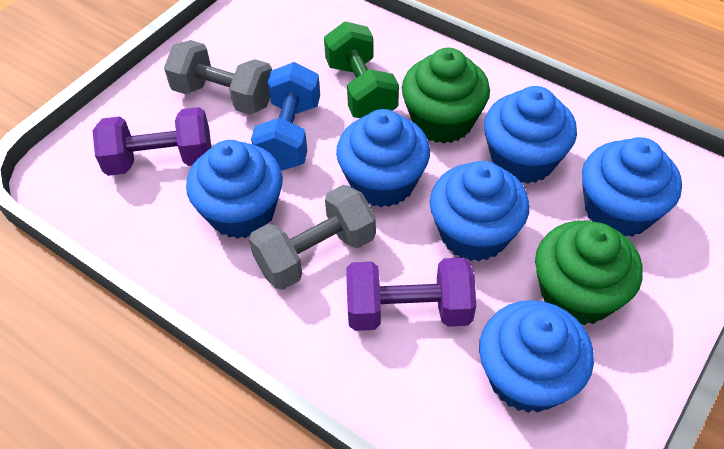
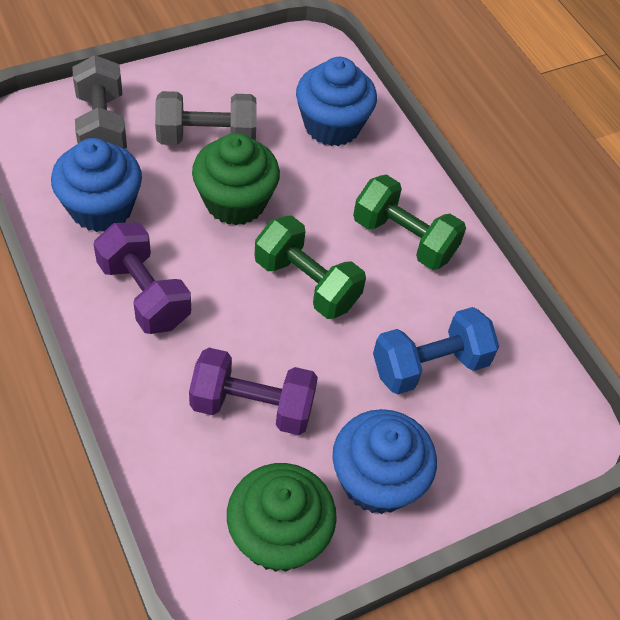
blue cupcake: [186,140,283,239] [336,109,430,207] [430,161,529,261] [479,300,594,413] [484,86,577,184] [582,137,682,237] = 6 -> [51,138,142,232] [296,57,377,146] [332,409,437,514] = 3
green dumbbell: [324,21,399,118] = 1 -> [255,215,366,319] [353,175,466,270] = 2

